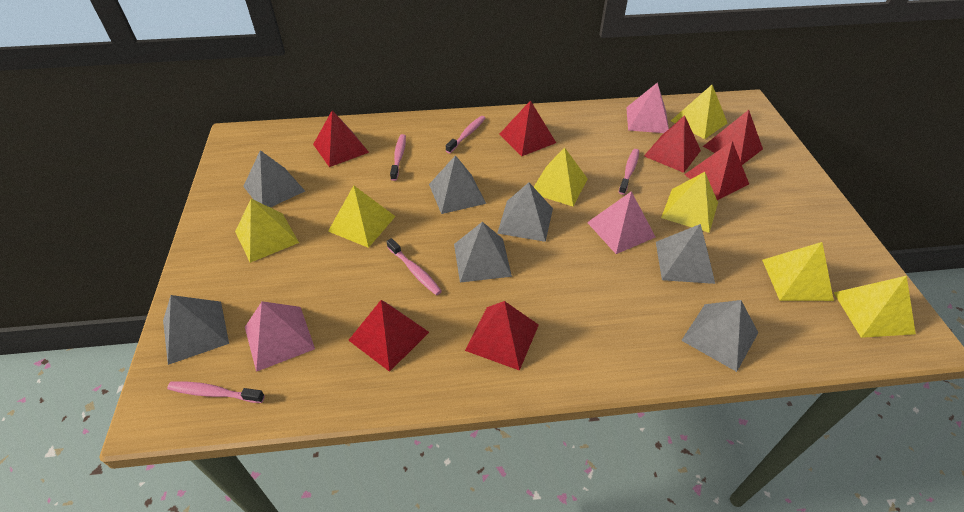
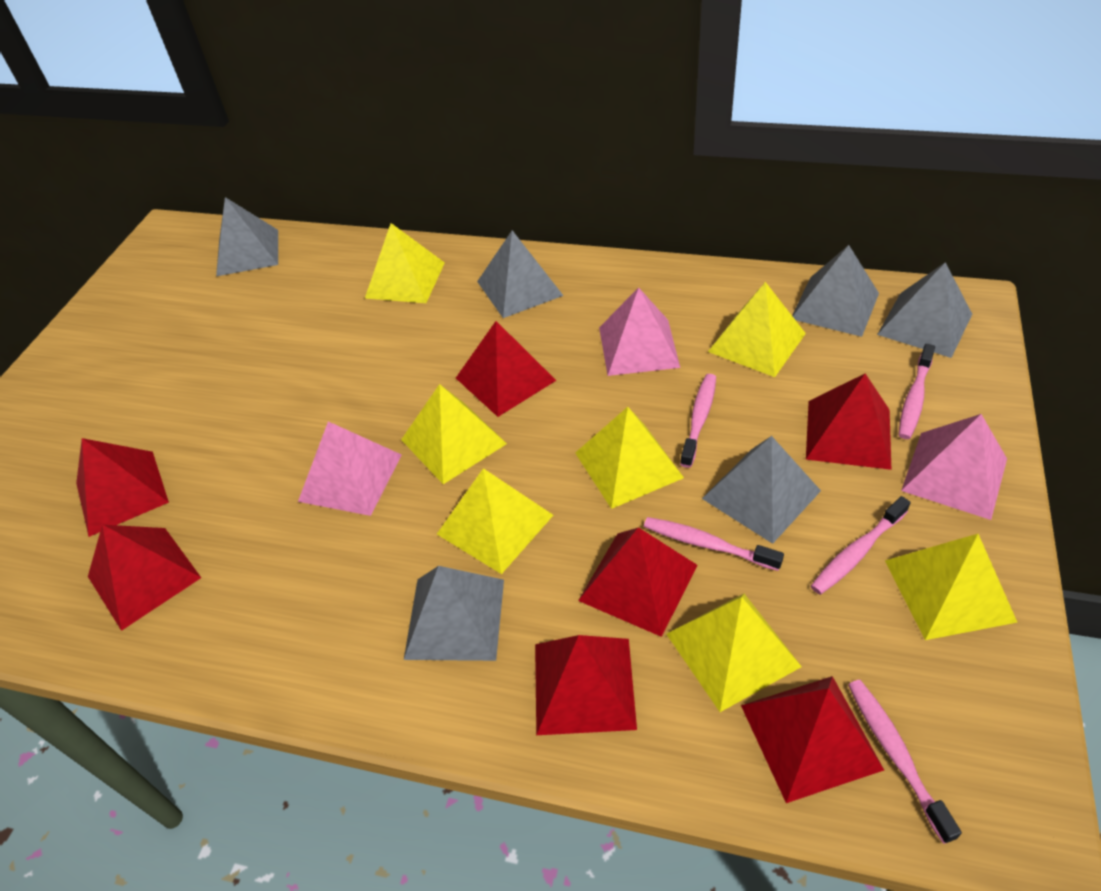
grey pyramid: [163,295,229,365] [243,150,305,207] [429,155,486,214] [454,222,512,283] [497,182,553,242] [656,224,715,284] [681,300,759,372] = 7 -> [216,197,278,276] [404,566,504,661] [477,230,564,318] [702,436,821,544] [792,245,879,337] [877,262,972,358] = 6

